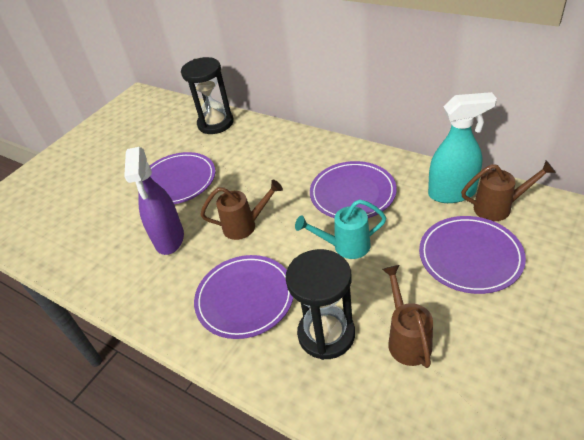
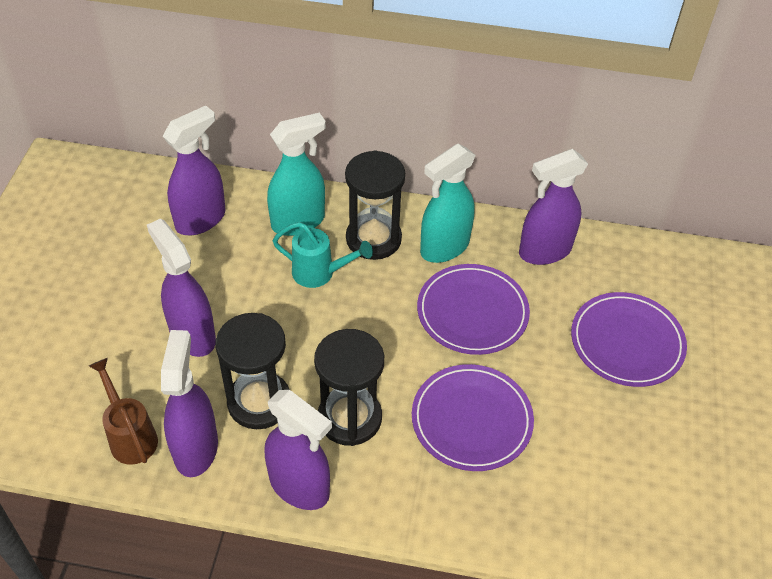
black hourglass: [181,57,234,134] [285,249,355,360] = 2 -> [215,313,290,429] [314,329,384,446] [345,150,405,260] = 3
brown watering can: [200,179,283,240] [382,265,433,368] [461,161,556,221] = 3 -> [89,358,158,465] = 1
purple plate: [150,152,215,204] [194,255,293,339] [310,161,397,218] [419,216,526,294] = 4 -> [412,364,534,471] [417,264,530,355] [571,292,687,387] = 3
purple spray bottle: [124,147,184,255] = 1 -> [147,218,216,357] [161,330,218,477] [163,105,226,236] [265,390,332,510] [519,149,588,265] = 5
turquoise spray bottle: [428,92,497,203] = 1 -> [267,112,326,236] [420,144,476,263] = 2

